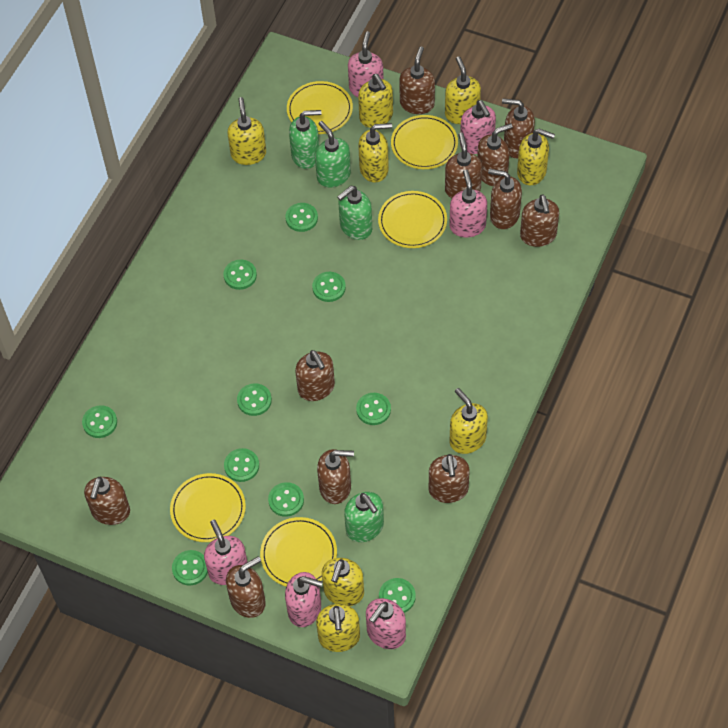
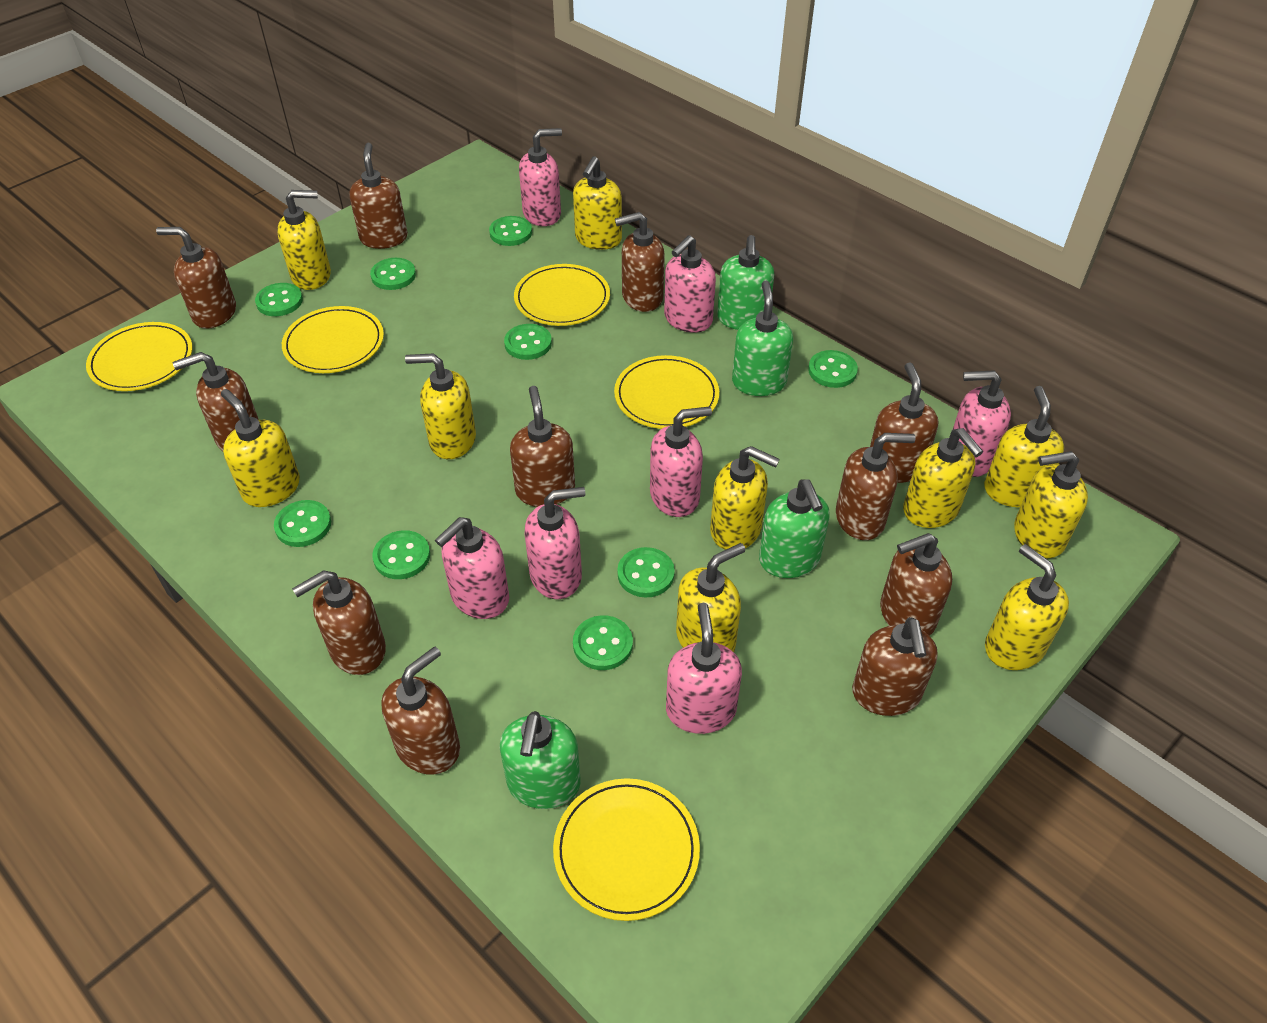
green button: [82,405,117,438] [172,550,208,586] [223,260,257,290] [224,448,259,482] [237,384,272,416] [268,482,304,517] [285,203,318,232] [312,272,346,302] [356,393,391,425] [379,578,416,613] = 10 -> [255,283,303,316] [274,500,331,547] [370,258,416,290] [372,530,430,579] [489,216,532,246] [504,324,552,360] [573,615,633,670] [617,547,675,598] [808,350,858,388] = 9
pink soap dispenser: [204,520,248,585] [285,572,323,627] [348,31,384,97] [366,598,406,649] [449,169,487,238] [460,100,496,154] = 6 -> [435,517,509,619] [519,128,562,226] [525,487,585,599] [650,406,712,517] [664,235,716,333] [666,603,742,734] [953,370,1011,477] = 7
yellow soap dispenser: [227,97,266,165] [316,604,360,652] [322,558,364,606] [358,74,393,128] [358,123,392,182] [445,56,481,124] [450,388,488,454] [517,129,555,185] = 8 -> [221,389,300,507] [277,190,331,290] [405,353,476,459] [573,156,622,250] [676,543,745,652] [710,446,780,550] [903,428,983,528] [984,386,1064,507] [985,544,1069,670] [1014,451,1088,558] = 10

